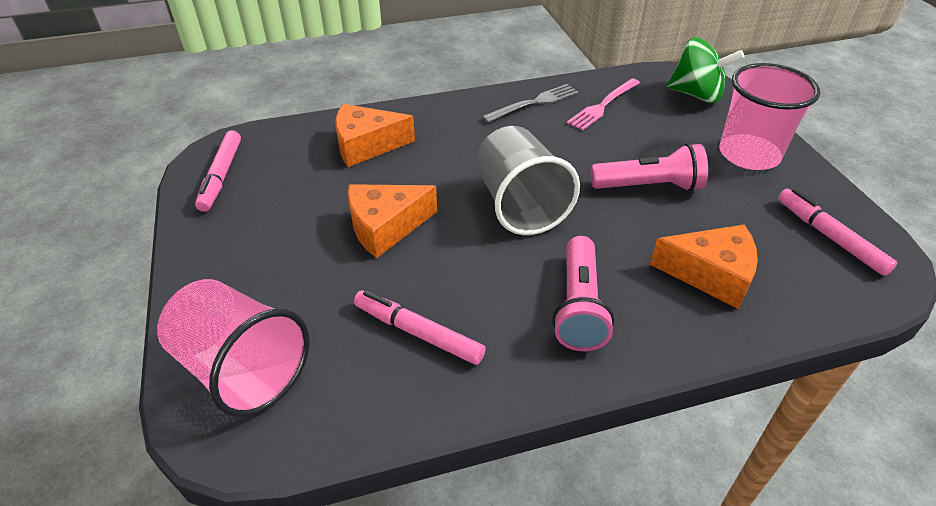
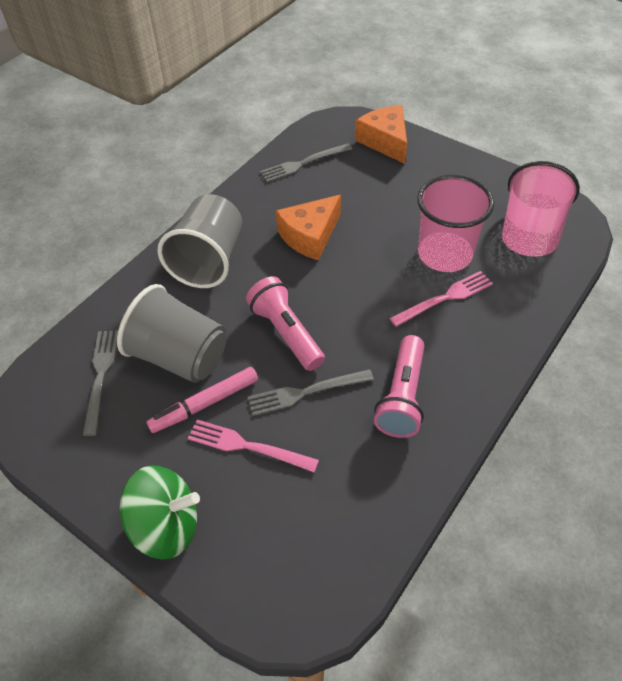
grey cup: [476,126,580,235] = 1 -> [117,284,227,383] [157,194,242,288] = 2
grey fork: [482,84,579,123] = 1 -> [83,330,118,436] [248,369,374,416] [260,143,352,182] = 3
orange cheese: [335,104,415,167] [348,184,437,258] [650,224,758,309] = 3 -> [276,195,341,260] [355,105,407,164] = 2
pink fork: [567,78,640,130] = 1 -> [188,420,319,472] [389,271,493,327] = 2
pink marker: [195,130,241,212] [354,290,486,365] [778,189,897,276] = 3 -> [147,367,258,433] = 1

